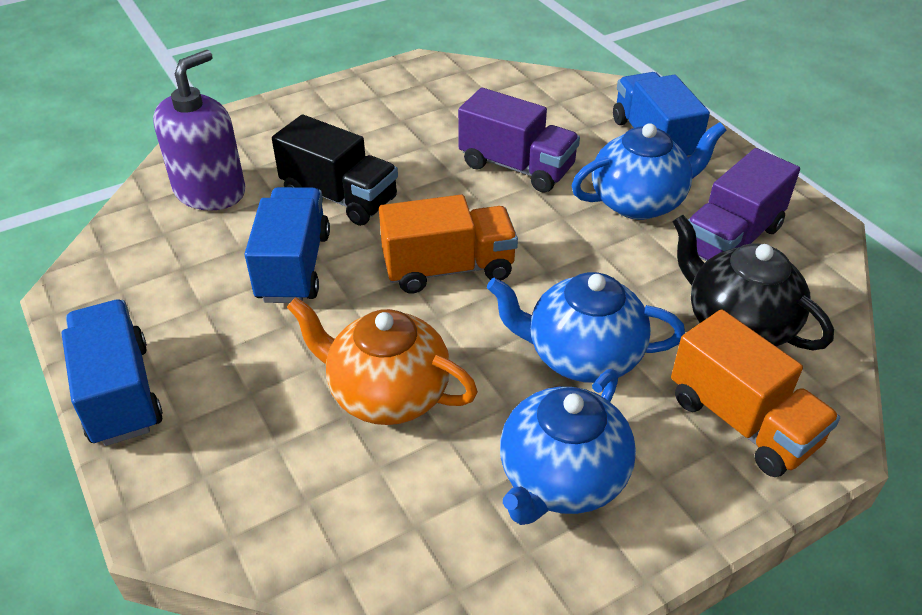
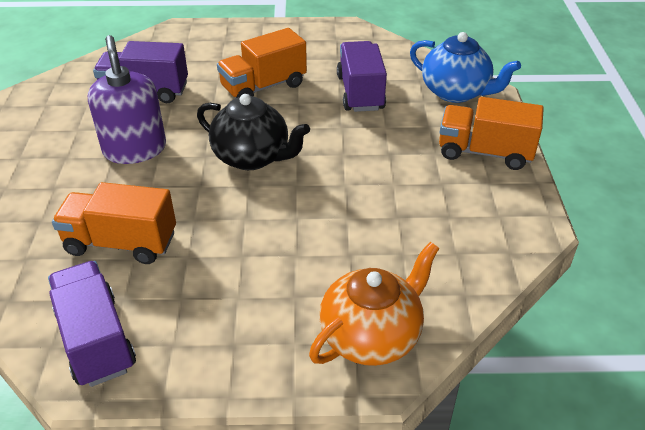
black truck: [272,115,398,226] = 1 -> none = 0
blue teapot: [487,272,685,383] [500,369,636,525] [571,122,727,220] = 3 -> [410,32,521,103] = 1
blue truck: [62,299,163,446] [244,187,330,303] [613,72,710,157] = 3 -> none = 0
orange truck: [379,195,518,293] [671,309,840,477] = 2 -> [52,182,176,264] [217,28,307,98] [439,97,544,170] = 3
purple truck: [458,88,580,193] [688,148,800,261] = 2 -> [48,261,136,387] [93,41,188,103] [337,41,387,112] = 3

